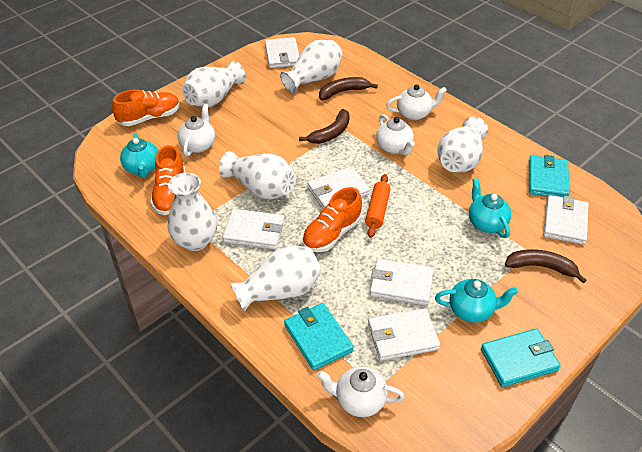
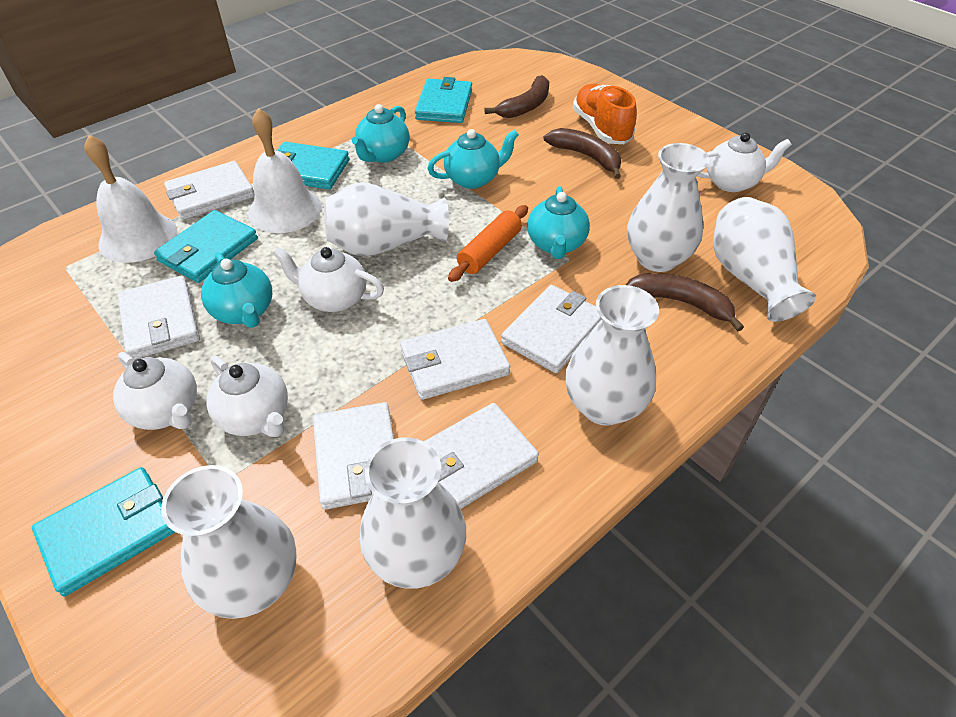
orange shoe: [112,89,180,126] [150,145,185,215] [302,187,362,252] = 3 -> [573,84,637,144] = 1
turquoise teapot: [120,133,158,178] [435,279,518,323] [469,178,511,238] = 3 -> [201,252,272,328] [352,104,409,163] [427,129,519,189] [527,186,590,259] = 4
turquoise wallet: [284,303,354,371] [481,329,561,387] [529,155,570,197] = 3 -> [32,467,175,596] [154,210,258,283] [277,142,350,189] [415,77,472,123] = 4
white bell: none = 0 -> [84,135,177,263] [248,108,322,233] = 2

